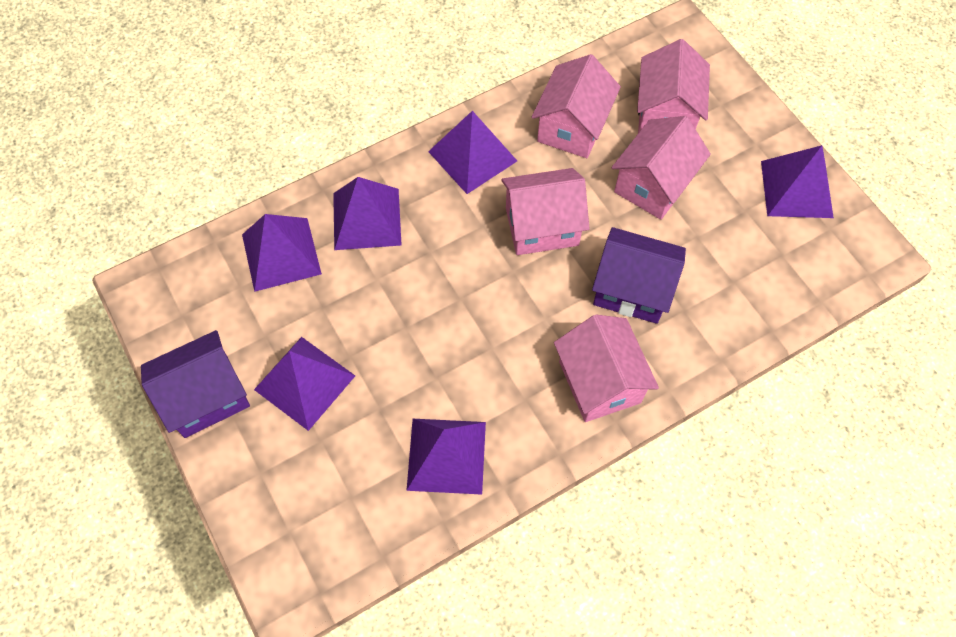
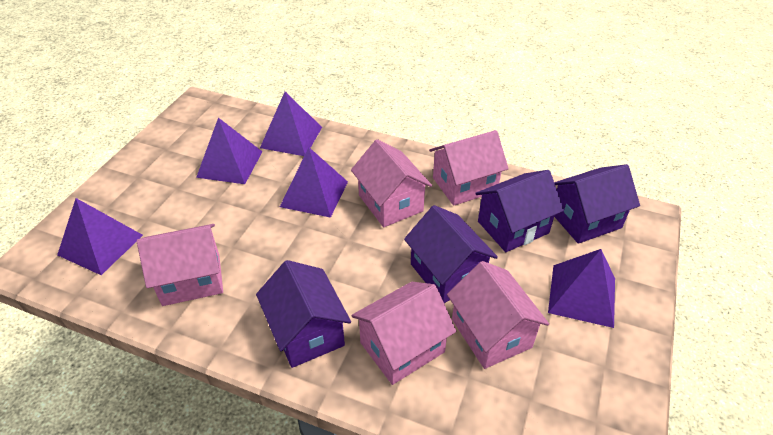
purple house: [141,330,250,438] [592,227,686,324] = 2 -> [256,260,351,368] [404,205,498,303] [475,170,564,252] [554,164,640,244] = 4
purple pyramid: [242,214,322,292] [254,337,355,431] [333,177,402,250] [406,419,486,495] [428,111,517,194] [761,145,834,218] = 6 -> [57,198,143,275] [196,118,262,184] [260,92,322,156] [280,147,348,218] [548,249,615,328] = 5

